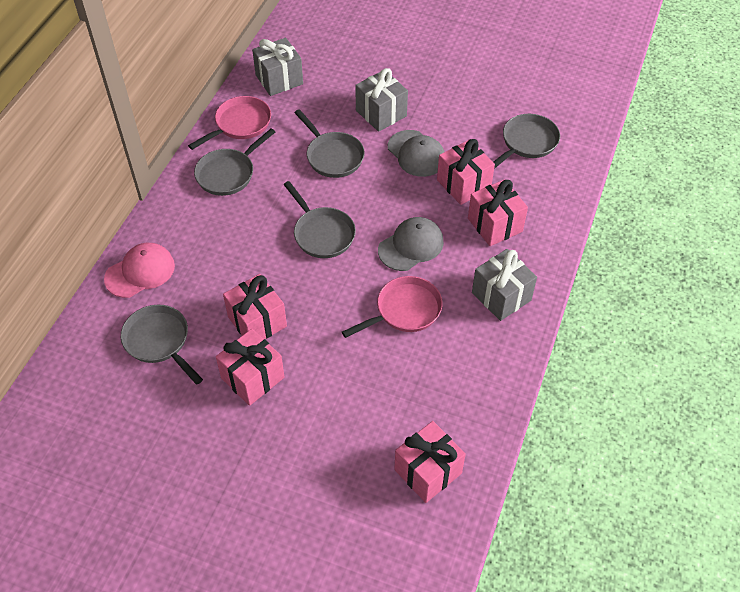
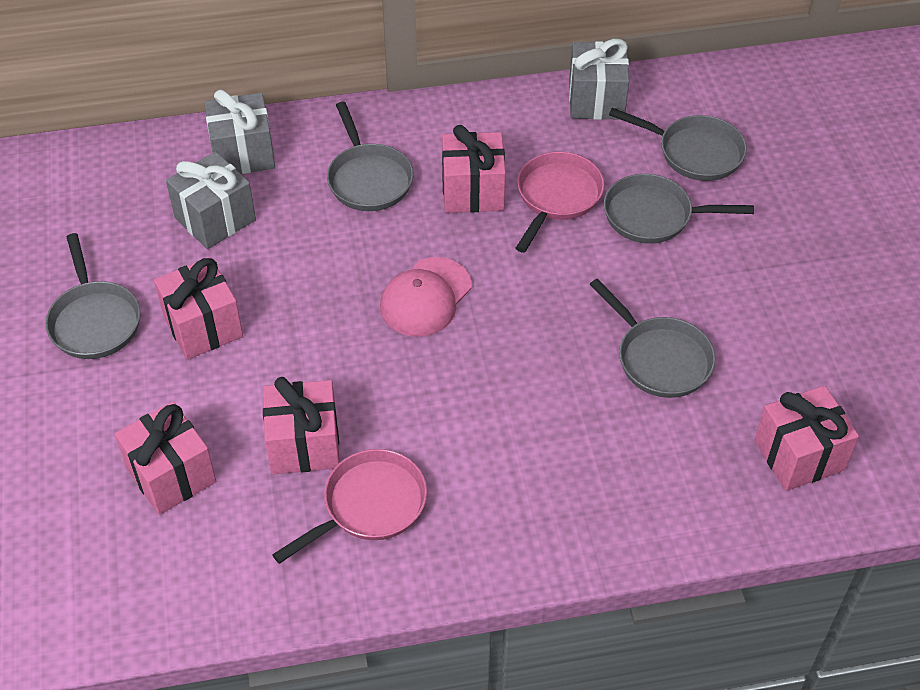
grey cap: [378,217,444,271] [388,130,445,177] = 2 -> none = 0

